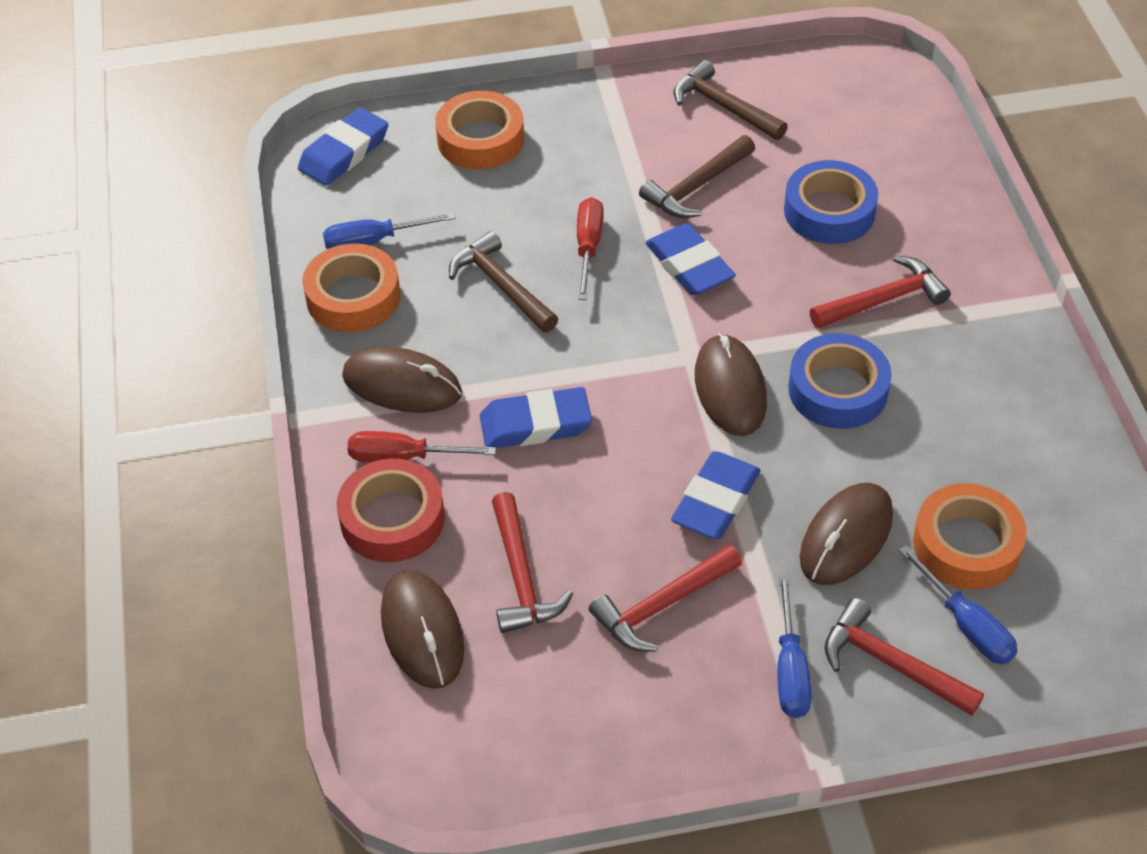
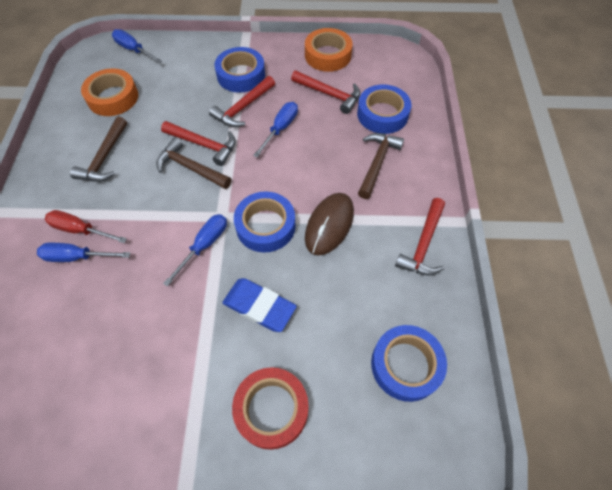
blue eraser: [298,107,388,186] [480,387,592,448] [645,223,736,295] [671,451,761,539] = 4 -> [222,278,297,332] = 1
blue screwdriver: [323,212,456,249] [777,574,812,718] [899,545,1017,664] = 3 -> [37,243,130,262] [112,29,162,63] [163,214,227,287] [253,102,298,158] = 4
blue tape: [784,160,878,244] [788,333,892,429] = 2 -> [215,47,265,93] [234,192,296,253] [357,84,411,134] [371,325,447,402] = 4
brown mouse: [342,347,462,413] [381,570,464,689] [695,334,767,436] [800,483,893,585] = 4 -> [305,193,354,256] = 1
orange tape: [302,243,400,332] [435,91,524,170] [913,483,1027,590] = 3 -> [81,68,138,116] [305,28,353,72] = 2
red screwdriver: [347,431,496,462] [577,197,604,300] = 2 -> [45,210,127,243] = 1

